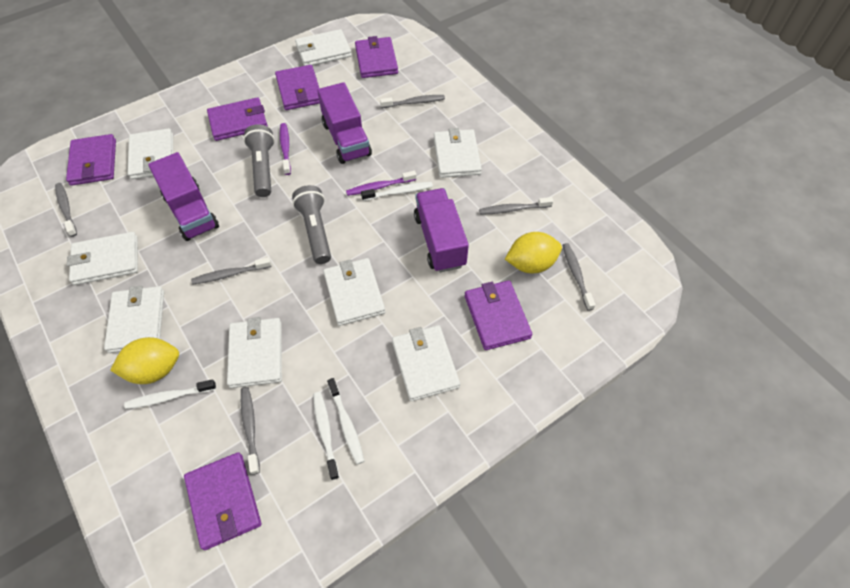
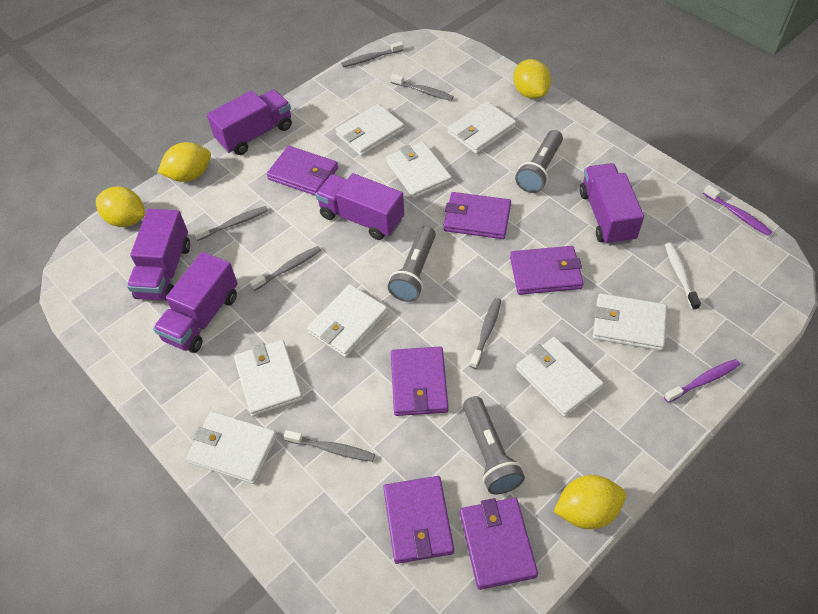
grey flashlight: [243,124,275,197] [292,185,331,264] = 2 -> [388,226,436,302] [463,396,525,494] [515,130,563,193] = 3
purple truck: [148,152,219,241] [317,82,372,164] [414,188,469,272] = 3 -> [127,209,190,301] [153,252,238,353] [207,89,292,155] [315,173,404,240] [580,163,644,246] = 5
white toothbrush: [124,379,216,409] [313,392,339,480] [327,378,364,464] [361,182,433,201] = 4 -> [665,243,701,310] = 1
yellow lemon: [110,337,179,384] [505,232,562,273] = 2 -> [96,186,145,227] [157,142,211,182] [514,59,551,99] [554,475,626,529] = 4

